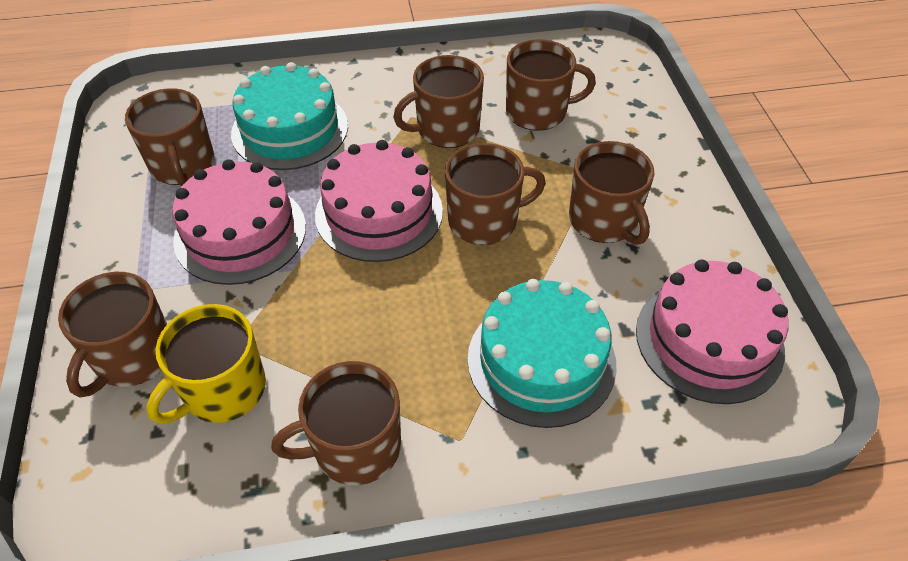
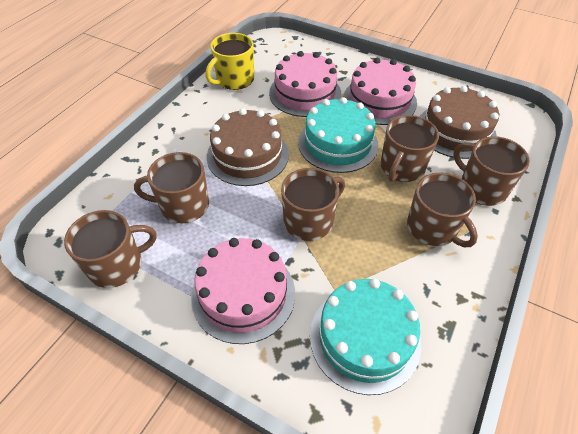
brown cake: none = 0 -> [207,108,289,186] [419,86,499,159] = 2
brown mug: [58,272,167,397] [125,88,215,186] [271,361,401,485] [393,55,484,148] [445,143,546,245] [506,39,596,131] [569,141,654,245] = 7 -> [64,210,157,288] [134,152,209,223] [281,168,345,241] [381,115,439,182] [407,173,478,247] [453,136,530,206] = 6

